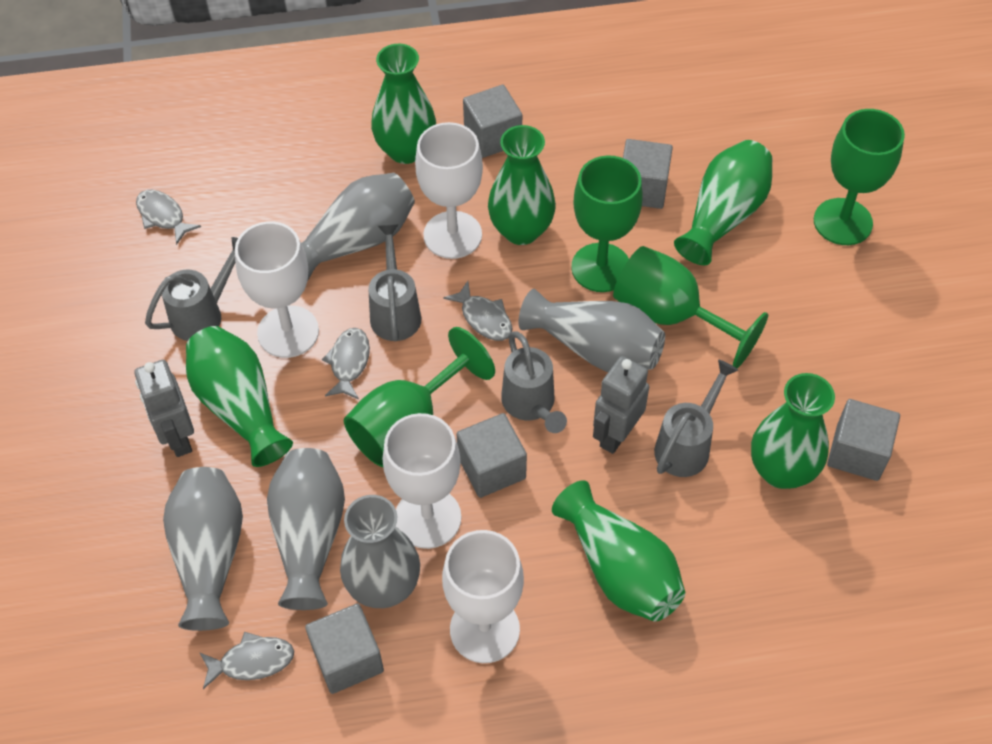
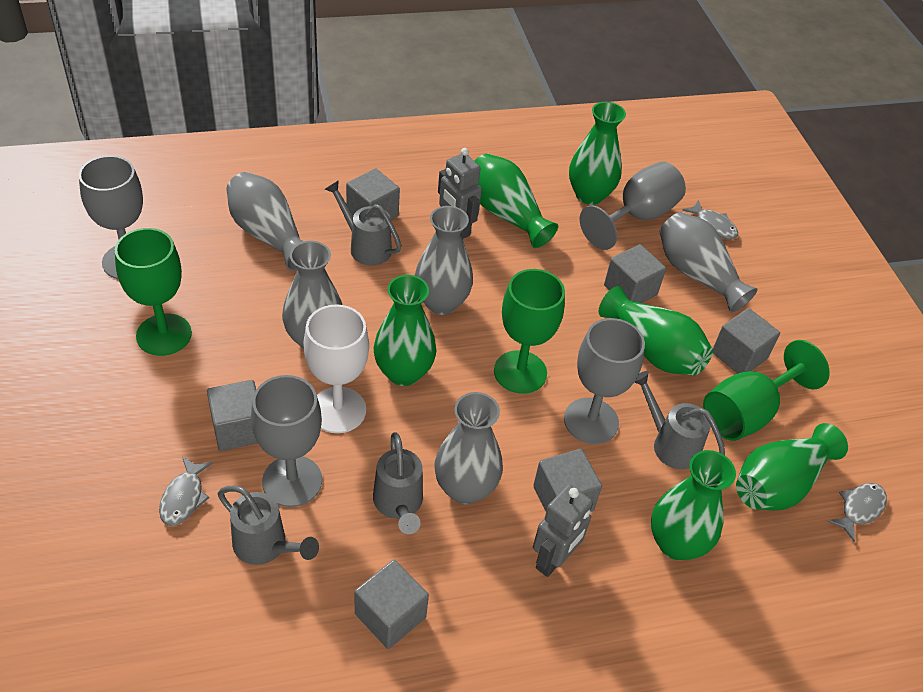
green goblet: [344,327,495,467] [571,155,643,292] [613,246,768,368] [814,109,905,245] = 4 -> [115,228,192,356] [494,269,565,394] [703,340,830,441] = 3
grey cube: [305,603,384,694] [456,413,527,498] [463,85,522,158] [623,139,673,209] [827,399,900,481] = 5 -> [207,380,258,451] [346,168,400,220] [355,560,429,649] [533,449,602,512] [604,244,666,303] [713,308,780,373] = 6
grey fish: [136,190,201,245] [199,632,294,689] [322,328,370,400] [443,281,513,341] = 4 -> [159,456,213,526] [682,200,738,240] [827,483,887,542] = 3
grey goblet: none = 0 -> [79,155,143,279] [251,375,322,507] [564,318,645,444] [580,161,686,250] = 4
white goblet: [235,221,319,358] [383,413,461,549] [415,122,483,259] [442,530,524,663] = 4 -> [304,304,369,433] = 1

